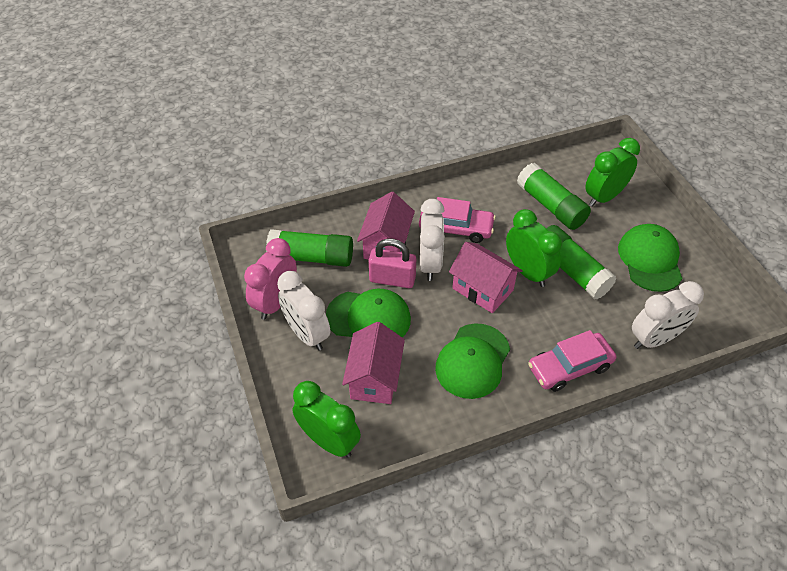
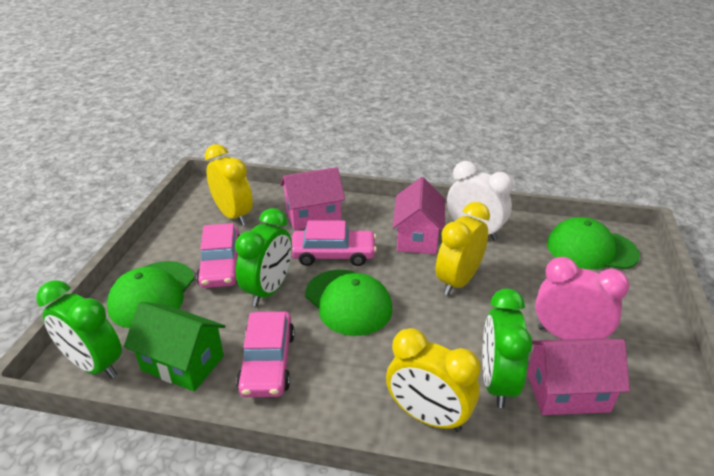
green glue stick: [266,229,353,267] [517,163,591,230] [546,225,617,299] = 3 -> none = 0
green house: none = 0 -> [124,302,226,392] = 1
pink car: [419,197,496,243] [528,330,616,392] = 2 -> [196,223,240,288] [236,311,295,397] [291,220,377,266] = 3
pink padlock: [368,239,416,288] = 1 -> none = 0
white clock: [277,271,331,351] [420,199,445,281] [632,281,704,349] = 3 -> [447,161,513,241] = 1
yellow clock: none = 0 -> [205,144,253,225] [386,328,481,432] [435,202,490,296] = 3

